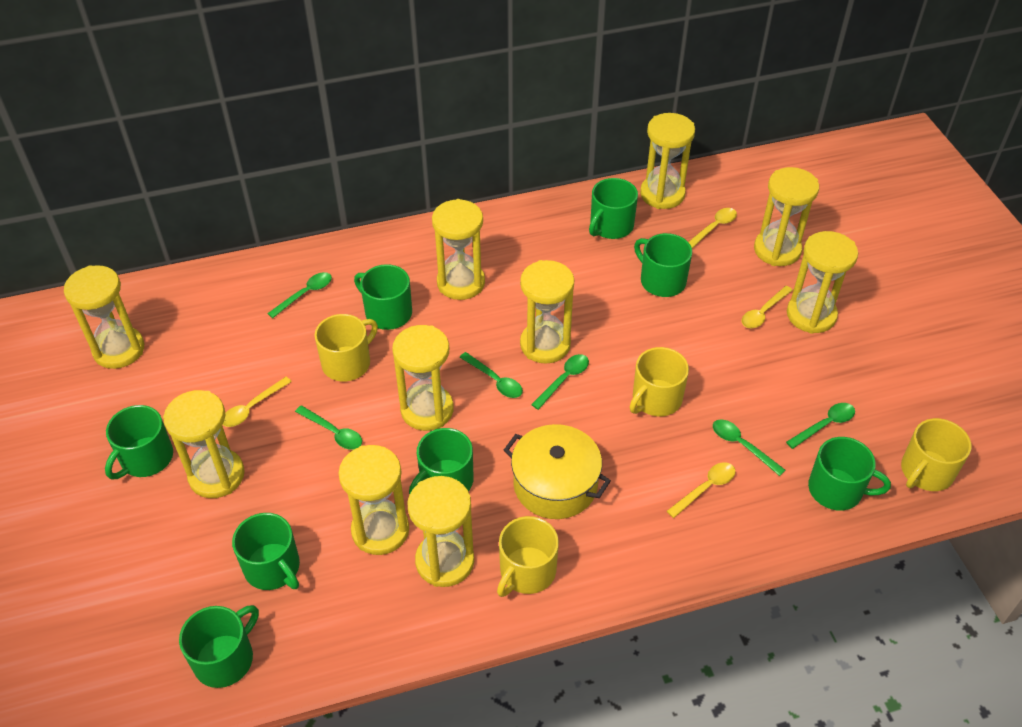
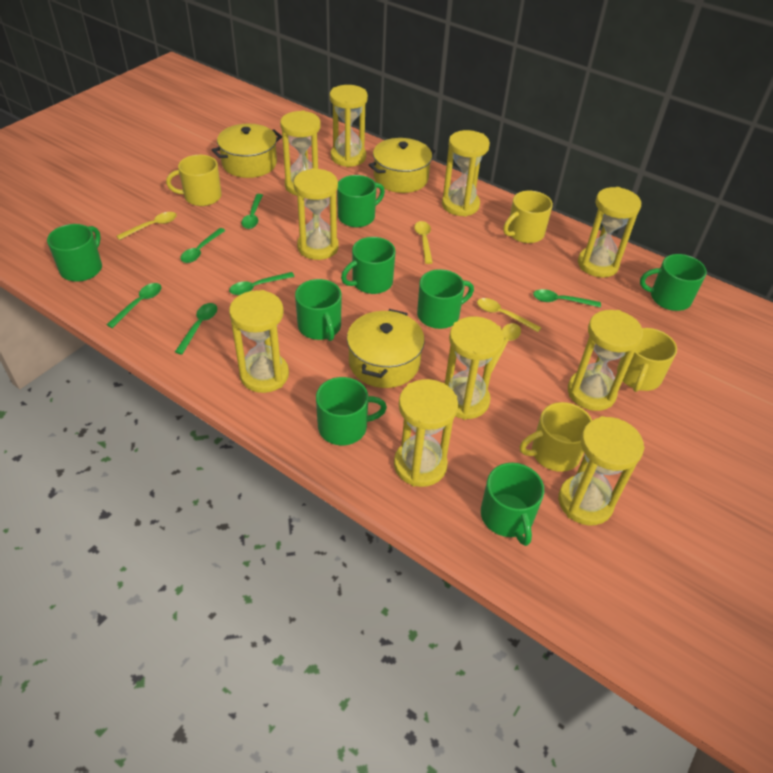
yellow pot: [504,424,611,519] = 1 -> [212,124,282,178] [347,309,425,388] [369,138,435,193] = 3

